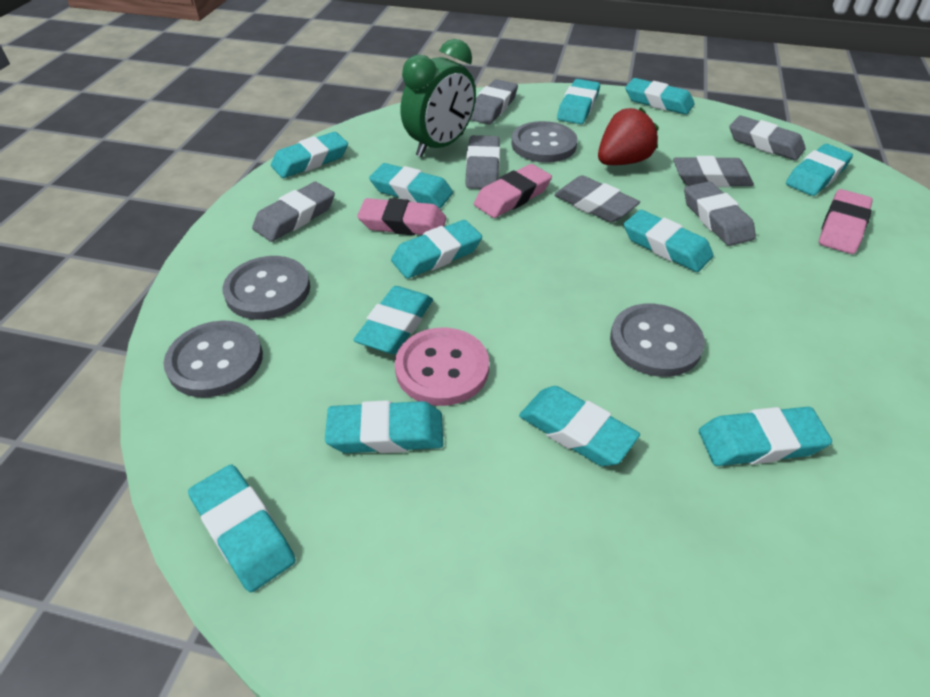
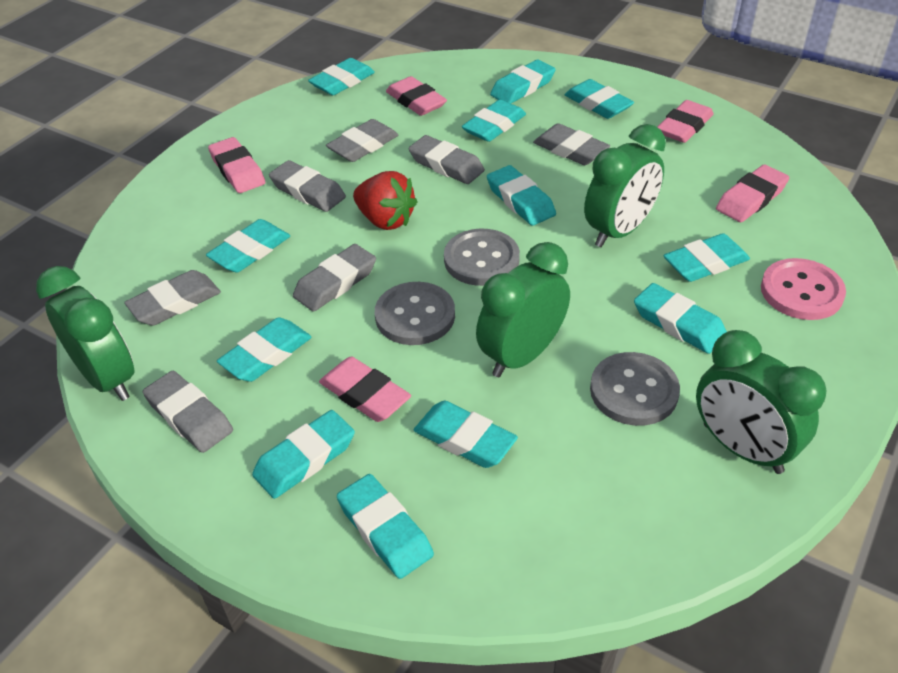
green clock: [401,39,476,157] = 1 -> [36,266,134,401] [476,242,570,377] [584,124,666,247] [696,330,826,474] = 4
grey button: [163,320,263,398] [223,256,310,320] [511,121,577,163] [610,304,705,377] = 4 -> [375,282,455,345] [444,229,520,286] [590,352,680,426] = 3
pink eraser: [357,198,446,235] [474,164,552,218] [819,189,873,254] = 3 -> [208,137,265,193] [319,356,411,422] [386,76,447,116] [657,100,714,143] [716,164,789,222] = 5

